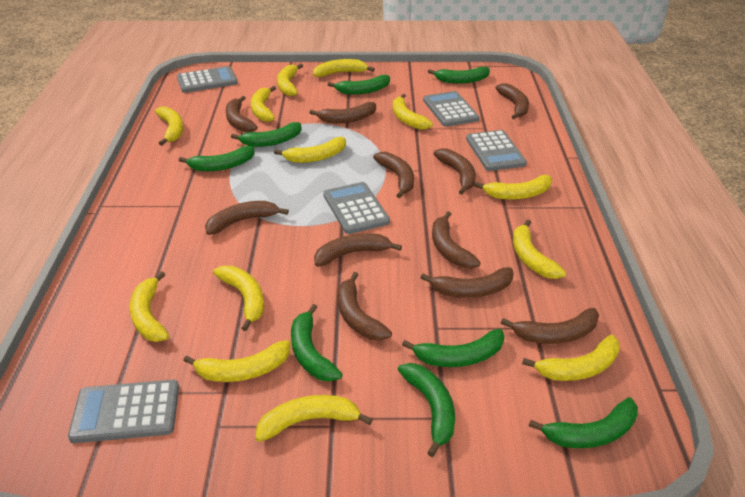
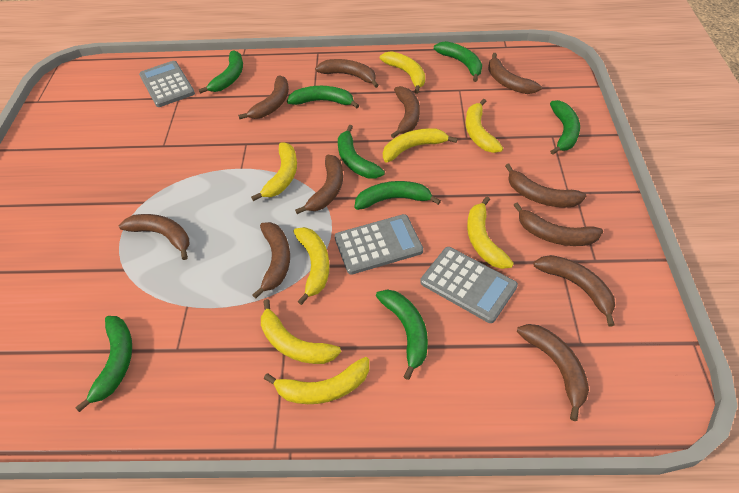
grey calculator: [68,380,179,443] [177,66,238,93] [323,182,390,234] [423,91,479,127] [466,130,527,171] = 5 -> [139,61,195,107] [335,214,423,275] [420,247,518,323] = 3
yellow banana: [130,271,169,342] [155,107,183,146] [183,340,290,382] [213,266,264,331] [251,86,276,122] [255,395,373,442] [274,137,346,163] [277,64,303,96] [313,59,375,77] [393,94,433,130] [474,175,552,200] [513,220,566,279] [522,335,620,381] = 13 -> [251,143,297,201] [261,299,341,364] [264,357,369,404] [293,227,330,305] [380,51,425,94] [383,128,458,163] [466,99,503,153] [467,196,514,269] = 8

